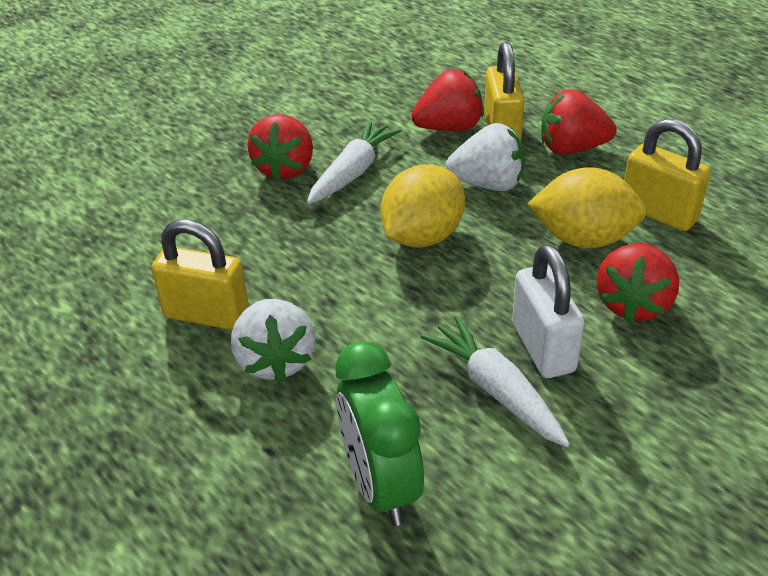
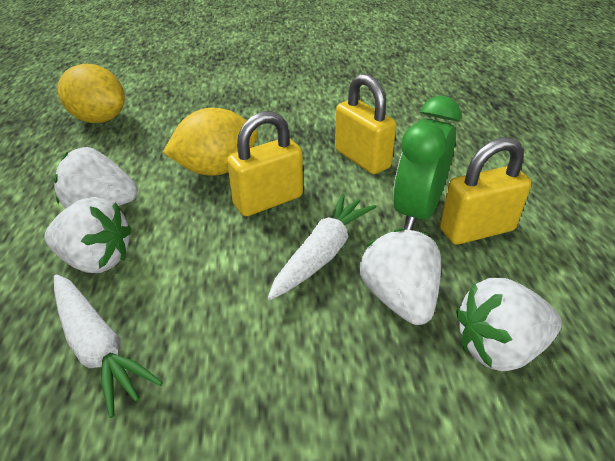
red strawberry: [247,114,313,181] [411,69,484,131] [541,89,617,155] [597,243,679,322] = 4 -> none = 0
white padlock: [512,244,584,378] = 1 -> none = 0
white strawberry: [231,299,315,382] [446,123,525,191] = 2 -> [44,197,132,273] [54,147,138,208] [360,228,441,325] [456,278,562,371] = 4

